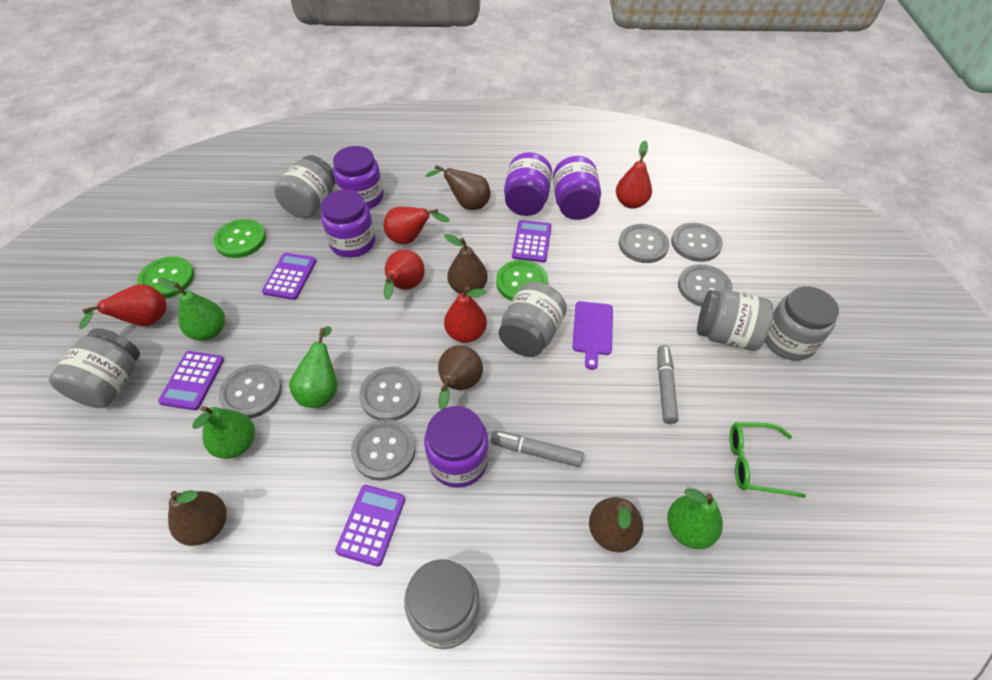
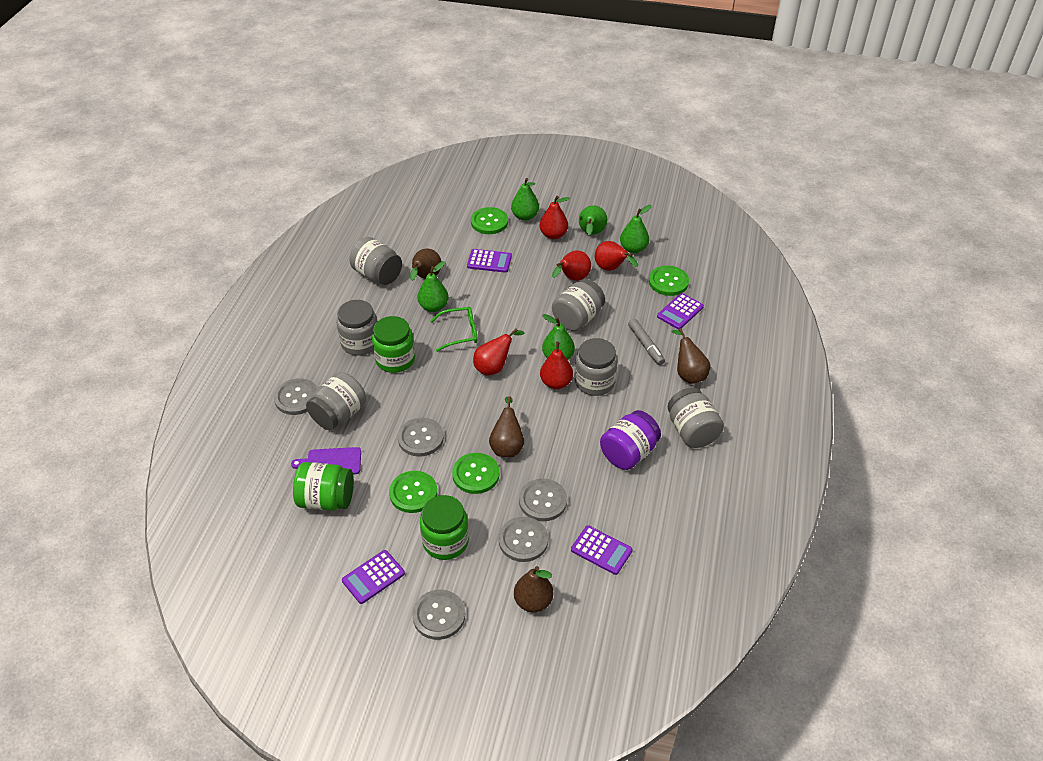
brown pear: [168,490,227,546] [425,165,491,210] [438,345,483,410] [444,234,488,294] [589,497,643,552] = 5 -> [410,249,441,281] [489,396,524,457] [514,566,553,612] [672,328,710,384] = 4
green button: [137,256,194,299] [213,219,266,258] [496,260,548,301] = 3 -> [389,471,437,513] [452,453,500,494] [471,207,508,234] [649,266,689,296] = 4
green jar: none = 0 -> [293,462,354,511] [372,316,415,373] [420,495,469,560] = 3
green pear: [157,278,225,341] [192,406,255,459] [289,326,338,408] [667,489,723,549] = 4 -> [418,261,449,312] [511,178,539,221] [542,314,575,360] [579,205,607,235] [620,205,652,253] = 5
grey button: [218,364,282,419] [351,419,416,481] [359,367,420,420] [619,224,669,263] [671,223,723,262] [678,264,733,307] = 6 -> [274,378,318,415] [398,418,444,457] [412,590,465,640] [499,517,548,562] [519,478,567,521] = 5
grey marker: [491,431,584,467] [658,345,678,424] = 2 -> [628,319,665,365] = 1
purple jar: [321,190,375,258] [333,146,383,209] [424,406,489,488] [504,152,552,216] [553,156,601,220] = 5 -> [600,410,661,470] = 1

